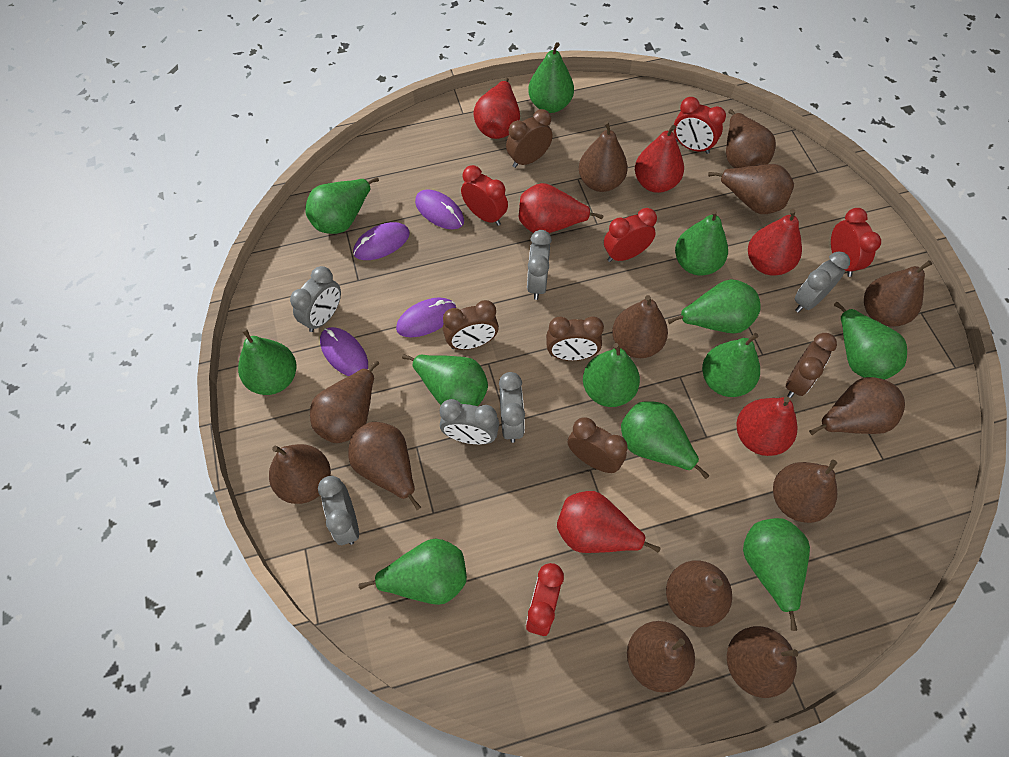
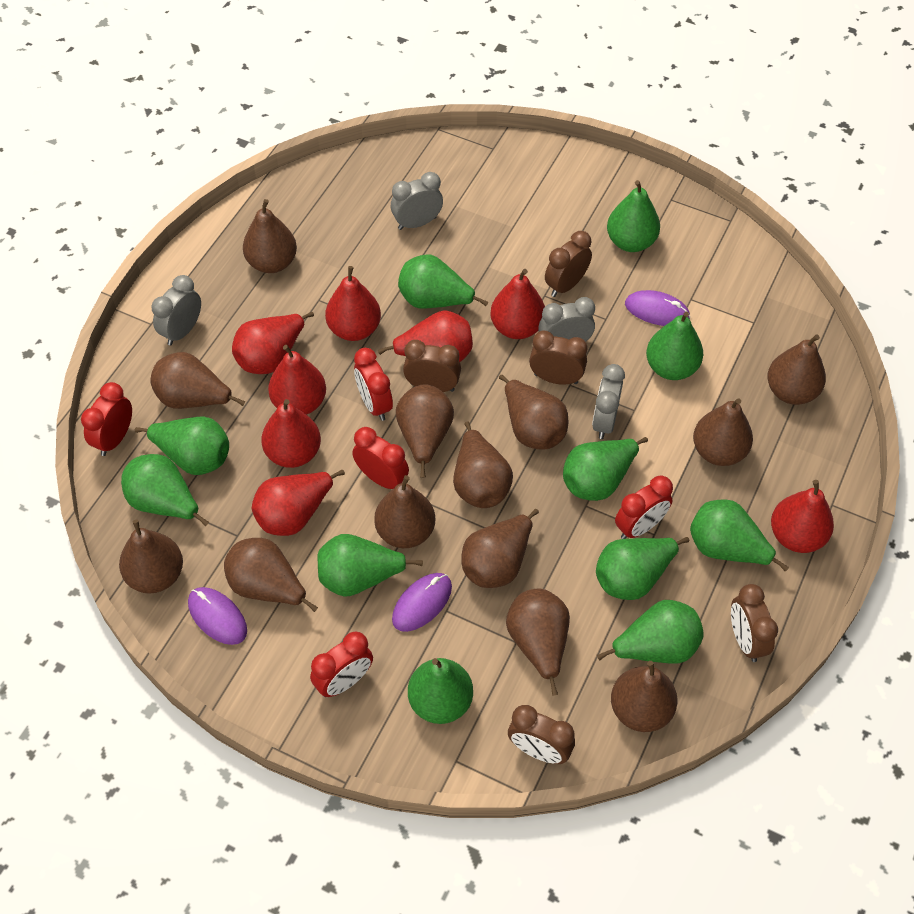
green pear: [238,328,296,395] [305,177,379,234] [359,539,467,605] [402,354,488,406] [528,42,574,113] [583,343,640,407] [621,401,709,479] [668,279,761,333] [675,209,728,276] [702,333,760,397] [743,518,810,631] [834,302,907,380] = 12 -> [121,454,209,526] [135,417,229,475] [318,534,423,597] [398,255,488,309] [408,658,473,724] [563,437,648,501] [596,537,689,600] [597,600,704,664] [607,180,660,252] [646,312,703,380] [690,500,789,571] = 11
grey clock: [290,266,341,332] [318,476,359,545] [440,399,499,444] [499,372,525,443] [527,230,552,300] [795,252,850,313] = 6 -> [151,275,201,346] [391,172,443,230] [538,297,595,342] [592,364,625,439] = 4
purple mouse: [320,327,368,376] [353,222,410,260] [396,297,456,337] [415,189,464,230] = 4 -> [188,587,247,645] [392,573,452,632] [625,290,690,326] = 3
red pear: [473,78,520,139] [519,183,603,233] [557,491,660,553] [635,125,684,193] [736,397,798,456] [748,209,802,276] = 6 -> [232,312,314,374] [252,470,345,536] [261,399,321,468] [268,345,326,415] [325,266,381,341] [378,310,473,362] [490,269,545,339] [771,480,834,553] = 8

